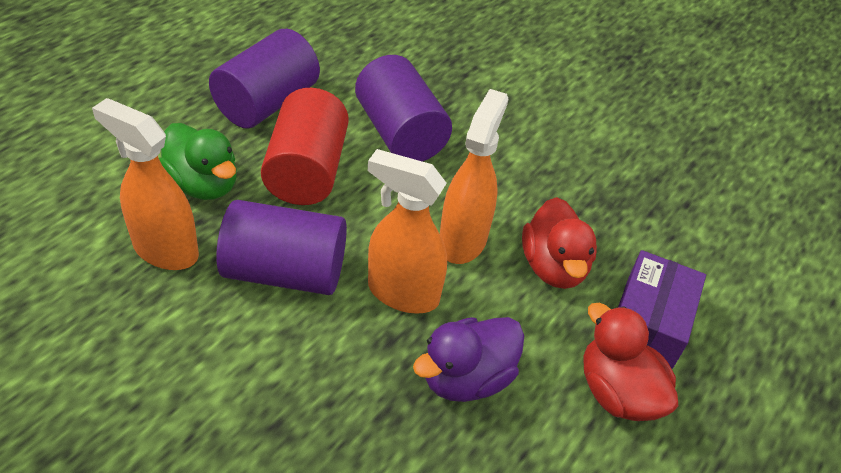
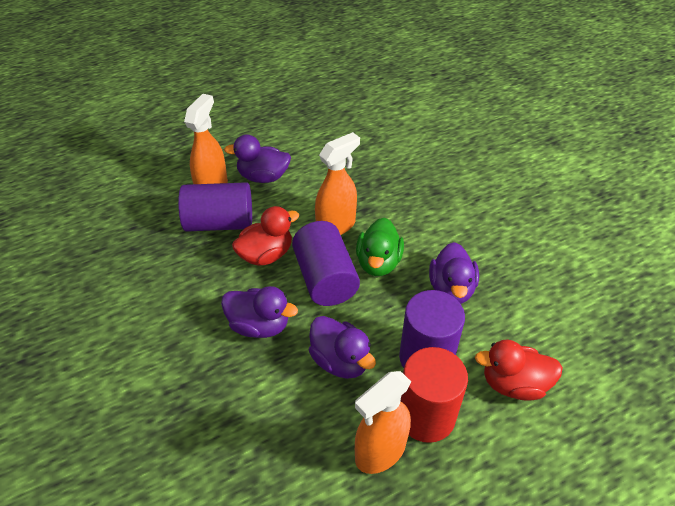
purple box: [618,250,706,369] = 1 -> none = 0
purple duck: [413,317,524,402] = 1 -> [221,286,298,338] [224,134,291,183] [309,316,376,379] [429,242,479,304] = 4

